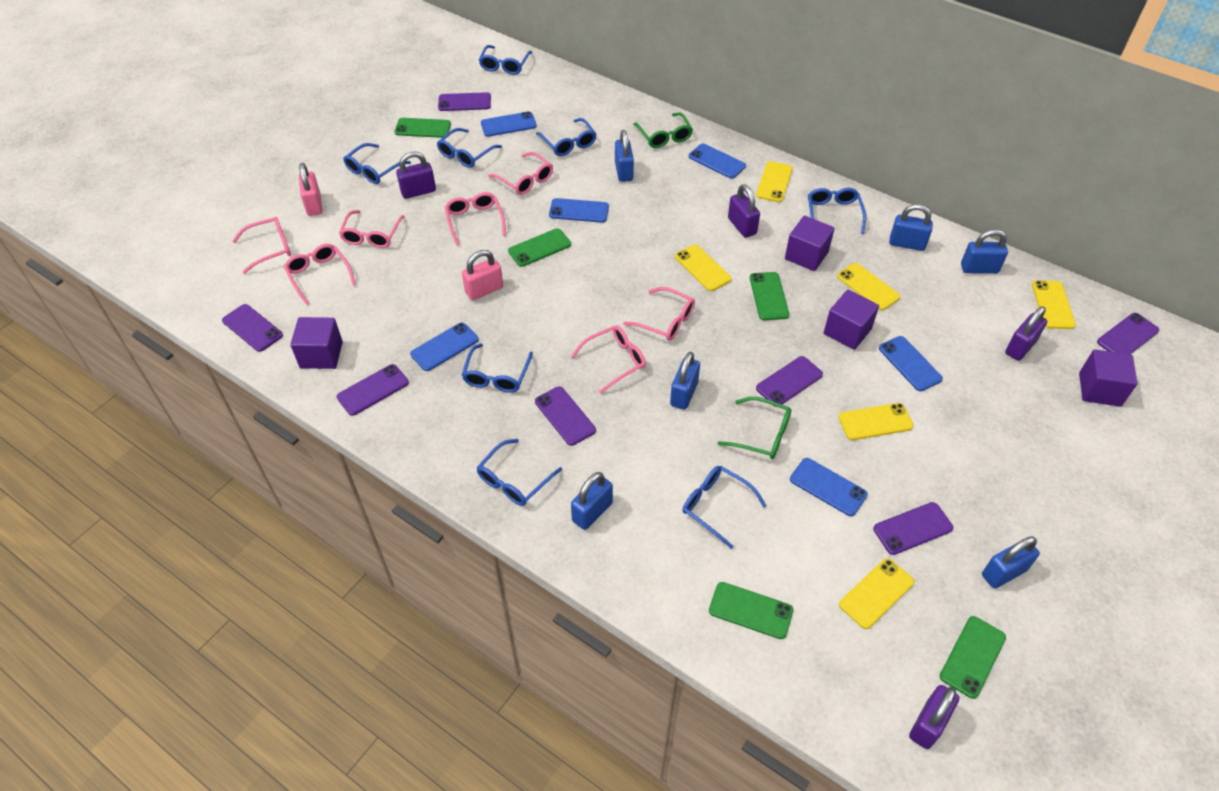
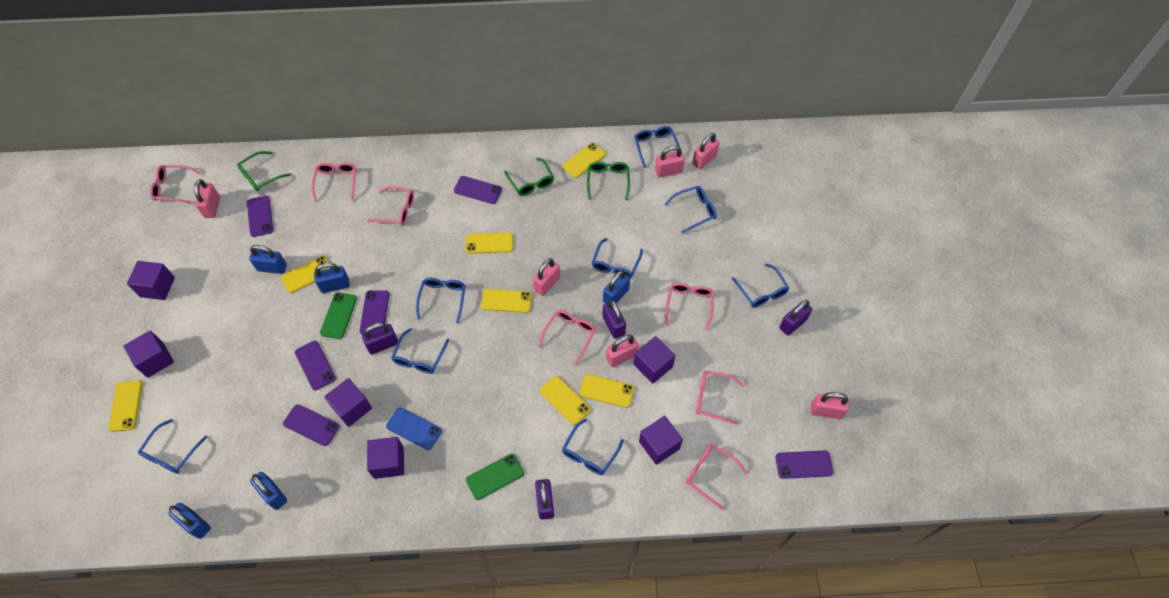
blue padlock: [571,472,613,530] [615,130,634,182] [670,352,700,410] [889,204,933,251] [961,229,1008,274] [982,536,1040,588] = 6 -> [168,503,211,539] [249,245,287,274] [250,472,287,510] [314,263,350,293] [603,270,630,304] = 5
blue phone: [410,323,479,371] [481,111,537,137] [549,198,609,223] [689,144,746,179] [790,458,868,516] [879,336,943,391] = 6 -> [386,407,442,450] = 1
green glasses: [633,112,693,148] [718,397,791,459] = 2 -> [237,151,291,191] [504,158,554,196] [587,161,630,200] = 3
green phone: [395,118,451,138] [508,228,571,267] [709,582,793,639] [750,272,789,320] [940,616,1006,699] = 5 -> [320,292,357,339] [466,454,524,500] = 2
pink padlock: [299,163,322,216] [462,250,503,301] = 2 -> [194,179,220,218] [533,258,560,296] [606,335,639,367] [655,146,685,177] [692,133,719,169] [811,392,849,419] = 6
purple cube: [290,317,343,369] [785,216,835,271] [824,290,879,350] [1079,349,1138,407] = 4 -> [123,331,174,378] [127,261,175,300] [324,378,372,427] [367,437,404,479] [634,336,676,384] [639,416,683,465] = 6
purple phone: [222,304,283,352] [337,364,409,416] [438,92,491,111] [535,386,596,446] [756,356,823,407] [873,502,953,555] [1097,313,1159,354] = 7 -> [247,196,273,237] [283,404,339,446] [295,341,336,390] [360,290,389,334] [454,176,502,204] [775,450,833,479] = 6
yellow phone: [675,245,732,291] [756,161,793,202] [837,263,900,310] [839,403,914,440] [839,558,914,629] [1032,280,1076,329] = 6 -> [109,380,142,432] [281,256,329,293] [465,232,513,254] [481,289,532,313] [540,376,591,425] [562,143,606,178] [579,374,634,408] = 7

